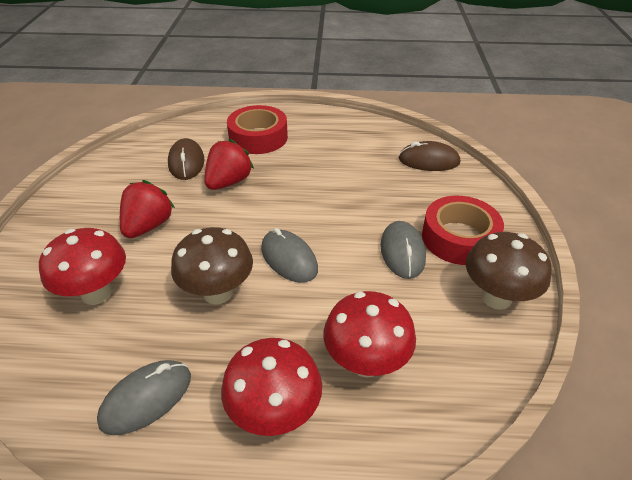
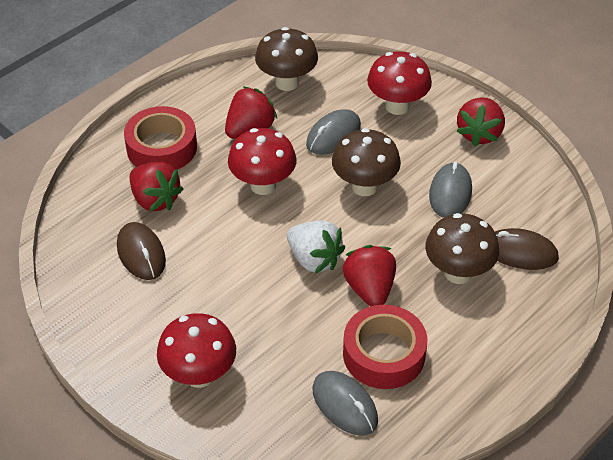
brown mushroom: [171,227,253,305] [466,232,552,310] = 2 -> [255,27,318,91] [332,128,401,196] [425,213,499,284] = 3
red strawberry: [120,180,175,238] [204,139,254,190] = 2 -> [129,162,183,212] [225,86,277,139] [343,245,396,306] [456,97,505,146] = 4
white strawberry: none = 0 -> [287,220,345,273] = 1

